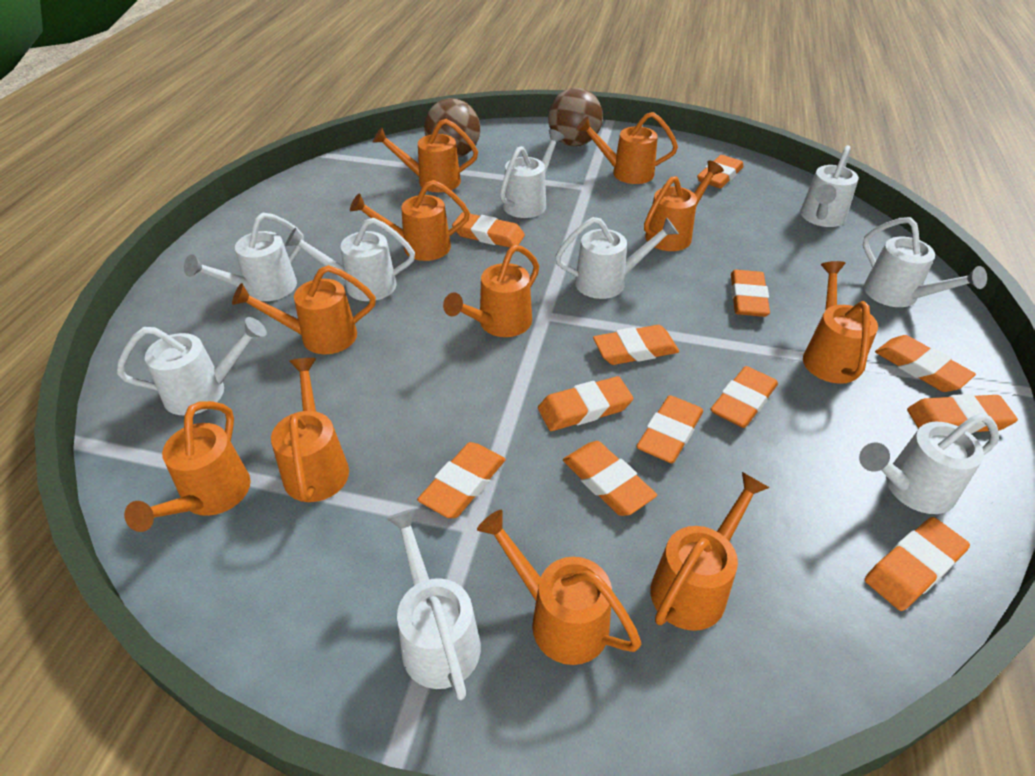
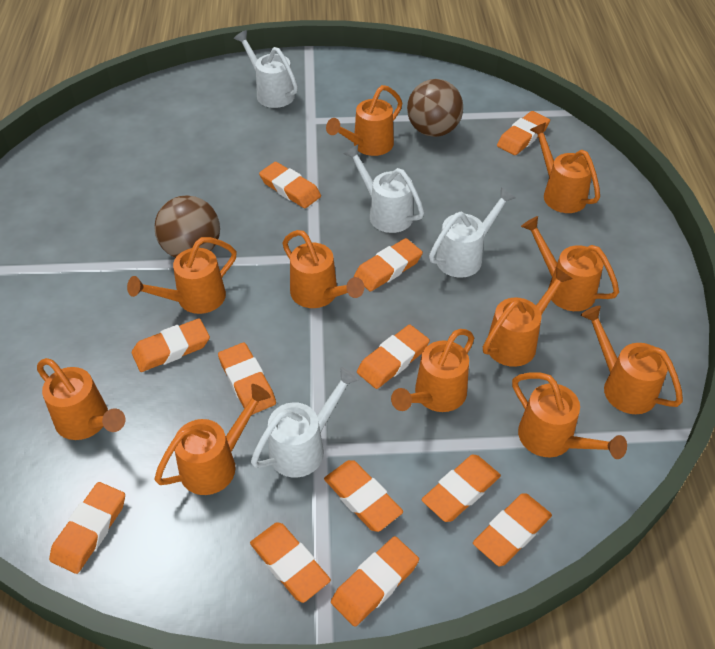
white watering can: [117,317,267,415] [184,213,304,301] [285,218,415,301] [386,508,481,700] [500,129,565,218] [555,217,679,299] [800,145,859,227] [859,413,999,514] [863,217,987,307] = 9 -> [234,30,298,108] [251,367,359,478] [343,144,424,233] [429,187,516,278] = 4

